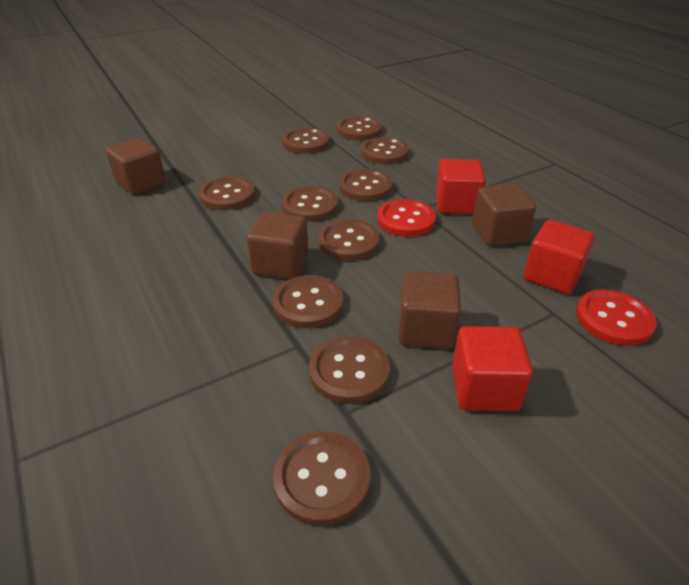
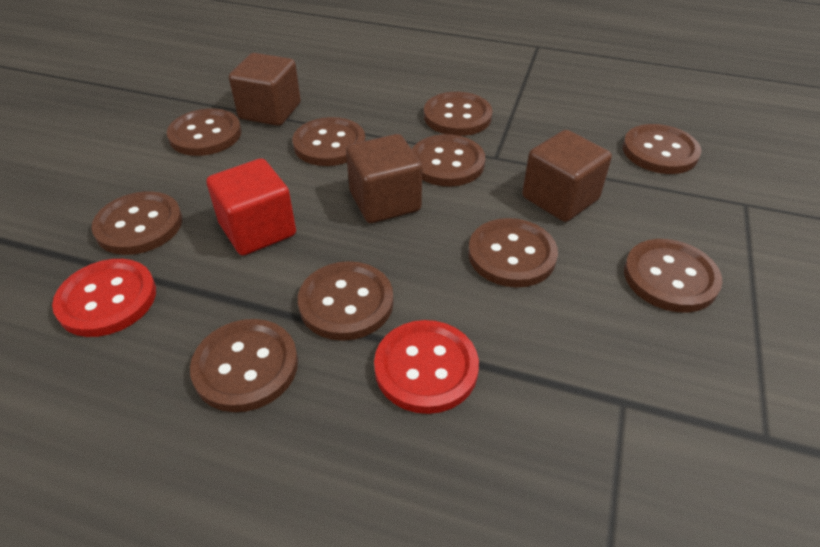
brown cube: [106,138,166,195] [247,212,308,279] [398,271,461,348] [472,184,536,246] = 4 -> [229,53,301,126] [346,134,422,223] [522,130,612,222] = 3
red cube: [436,159,486,214] [452,326,533,411] [523,220,595,294] = 3 -> [207,158,296,255] = 1

